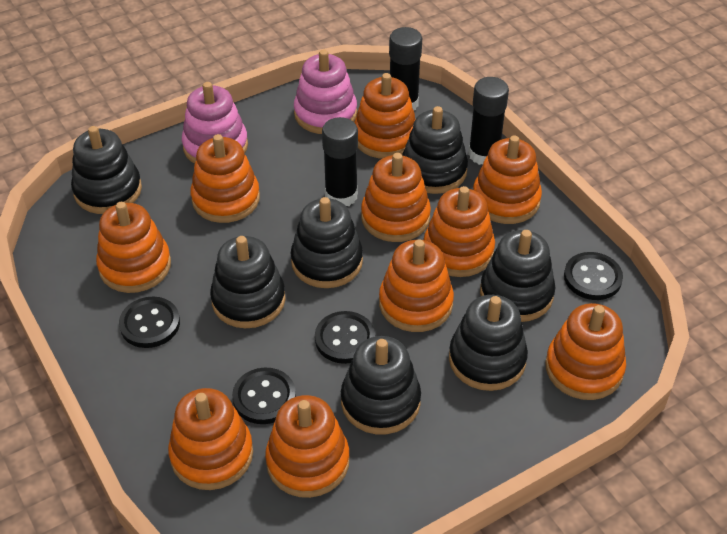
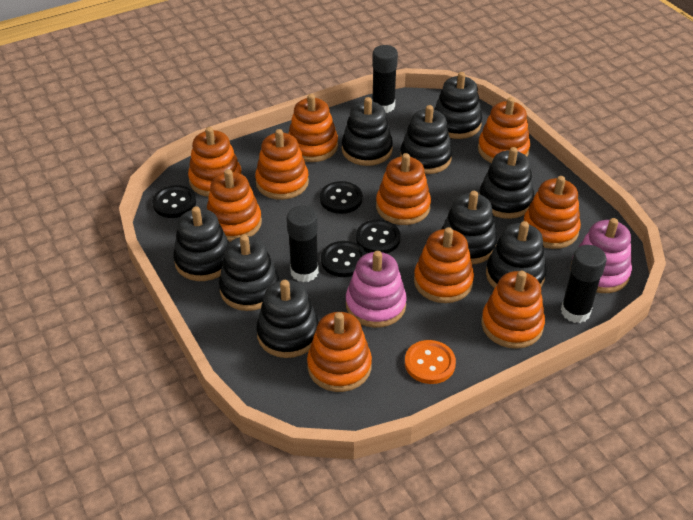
black stacking toy: [71,126,142,214] [210,236,286,328] [291,197,363,288] [341,336,421,434] [402,106,468,194] [449,295,528,391] [480,230,555,322] = 7 -> [173,206,229,281] [219,235,279,311] [256,280,319,358] [342,97,393,166] [400,105,452,174] [434,72,482,139] [442,191,497,264] [479,147,534,219] [486,221,546,288] = 9
orange button: none = 0 -> [405,340,456,384] = 1

